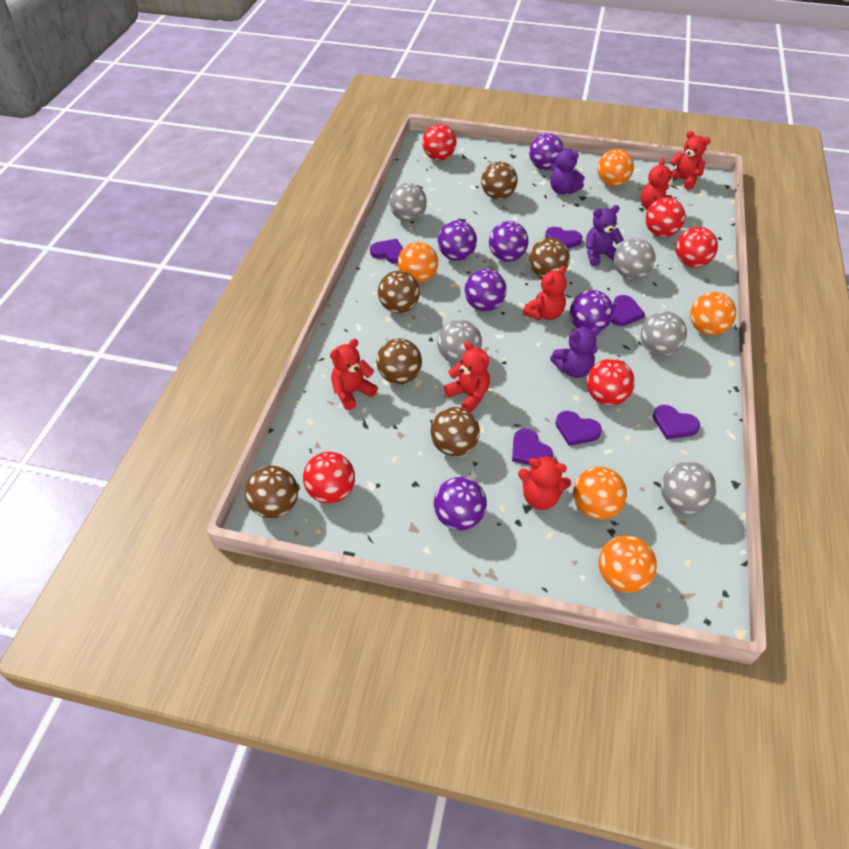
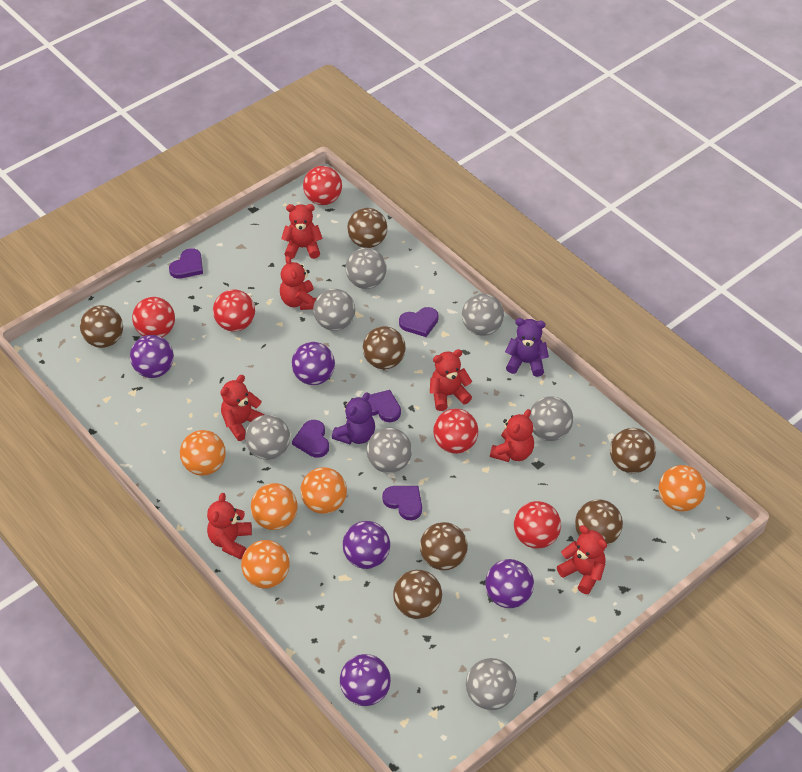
brown ball: [245,466,298,518] [376,338,422,384] [378,271,420,313] [430,407,480,456] [481,161,518,200] [529,238,570,276] = 6 -> [80,305,123,348] [347,208,387,248] [363,326,406,369] [393,570,442,619] [420,522,468,570] [575,499,623,545] [610,428,656,473] = 7
grey ball: [389,183,427,222] [437,320,482,364] [614,238,656,279] [641,311,687,356] [661,461,716,514] = 5 -> [245,415,290,460] [313,289,355,331] [346,248,387,289] [367,427,412,473] [462,294,504,336] [466,658,517,710] [529,396,573,441] = 7
purple ball: [434,477,487,530] [438,220,477,261] [464,269,507,311] [489,221,528,262] [529,133,564,170] [570,290,614,332] = 6 -> [130,335,174,378] [291,342,335,385] [340,654,391,706] [343,521,390,569] [485,559,534,608] = 5
purple heart: [370,239,403,264] [512,429,553,465] [545,227,582,249] [556,411,602,446] [611,295,645,326] [653,405,700,439] = 6 -> [169,248,203,279] [292,420,329,458] [368,390,401,422] [382,486,422,520] [399,307,439,337] = 5
purple teddy bear: [550,145,585,194] [550,327,601,378] [586,205,624,266] = 3 -> [332,392,375,444] [505,318,549,377] = 2
red teddy bear: [330,339,378,410] [444,341,490,412] [518,455,571,510] [523,266,567,320] [641,158,675,210] [670,131,711,190] = 6 -> [207,493,252,559] [220,375,265,441] [280,256,316,310] [281,204,323,259] [430,349,472,411] [490,409,534,462] [557,525,607,594] = 7

